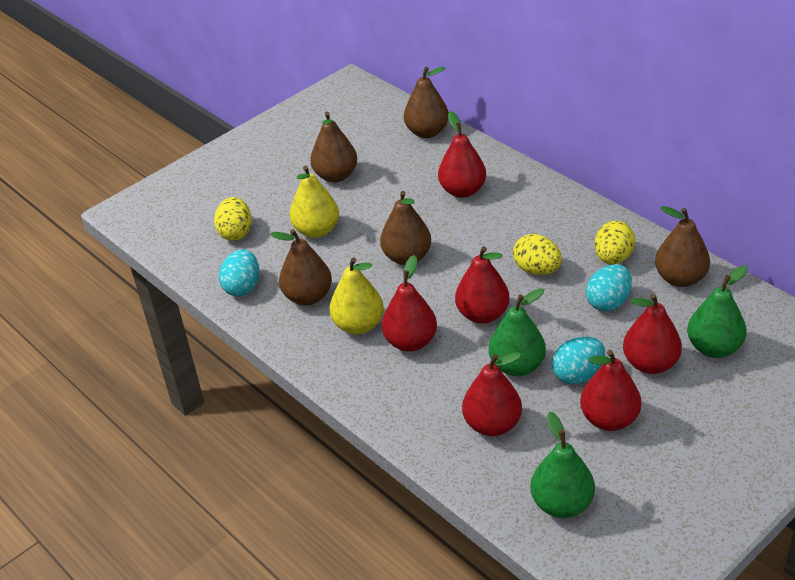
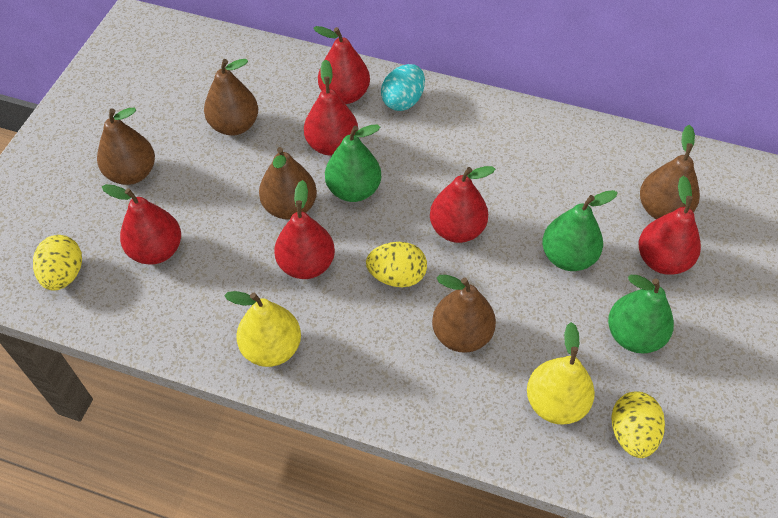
turquoise egg: [219,249,259,296] [552,337,605,384] [586,264,632,311] = 3 -> [381,64,425,111] = 1

